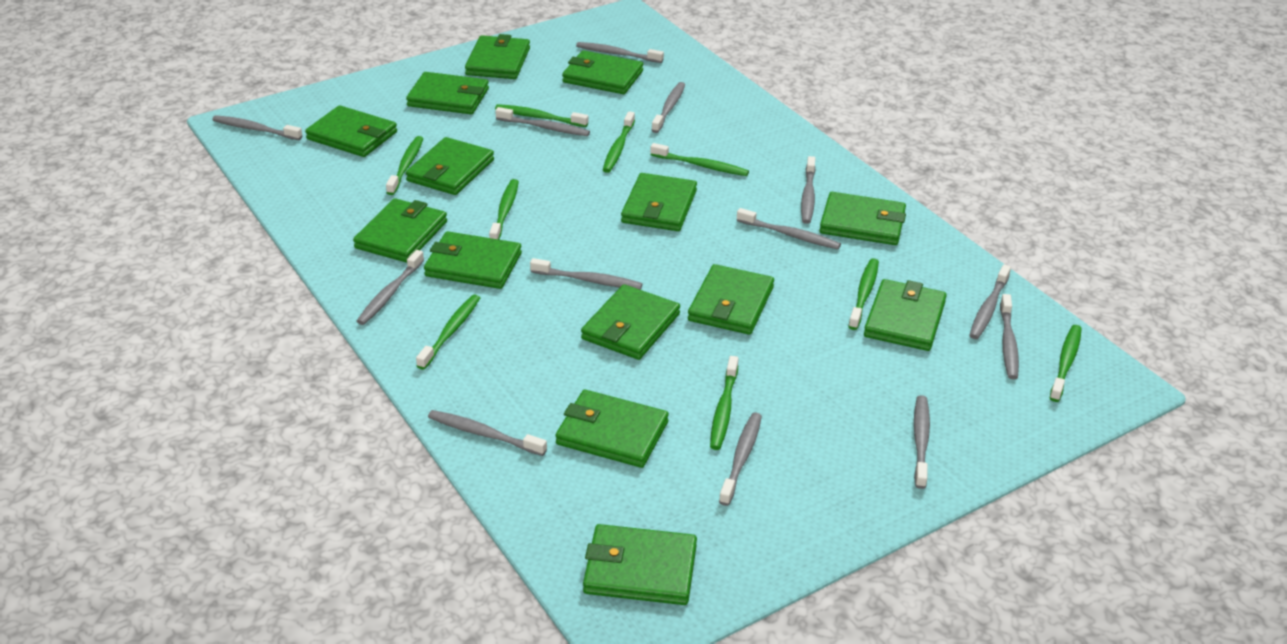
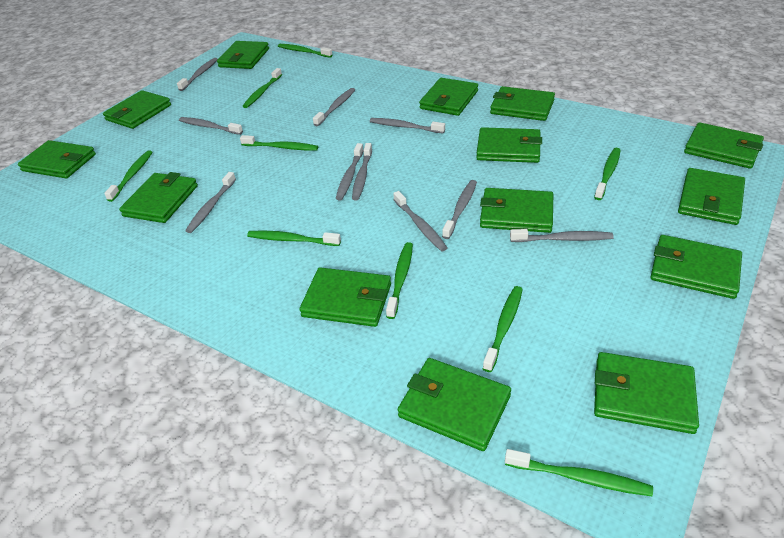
grey toothbrush: [212,115,303,140] [356,250,424,325] [428,410,547,456] [495,107,590,136] [530,258,642,290] [576,42,664,63] [651,82,685,133] [719,412,762,506] [737,208,841,249] [801,156,815,224] [914,395,930,489] [969,264,1011,339] [1000,294,1019,379] = 13 -> [177,58,218,91] [179,117,243,135] [185,172,236,233] [313,88,355,126] [336,143,363,201] [352,143,372,201] [370,118,445,134] [393,191,447,251] [442,180,477,239] [510,229,614,242] = 10

